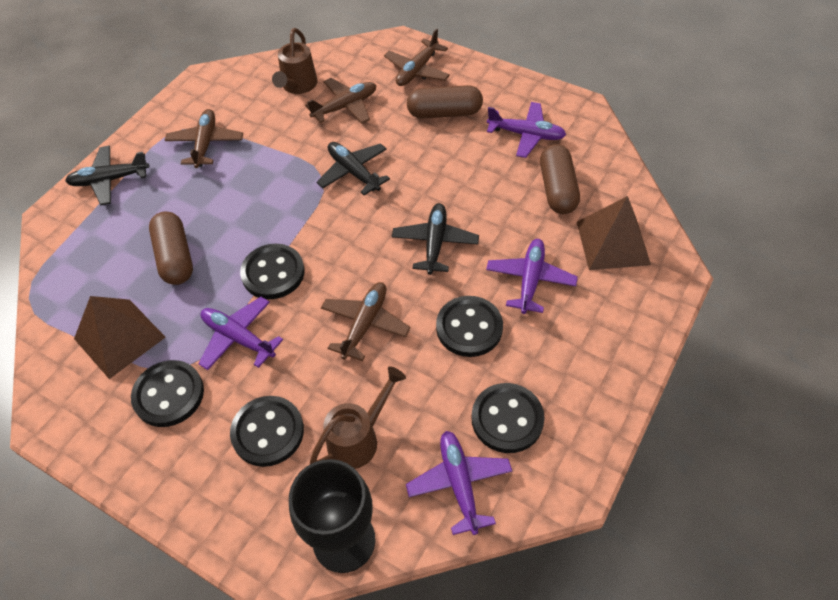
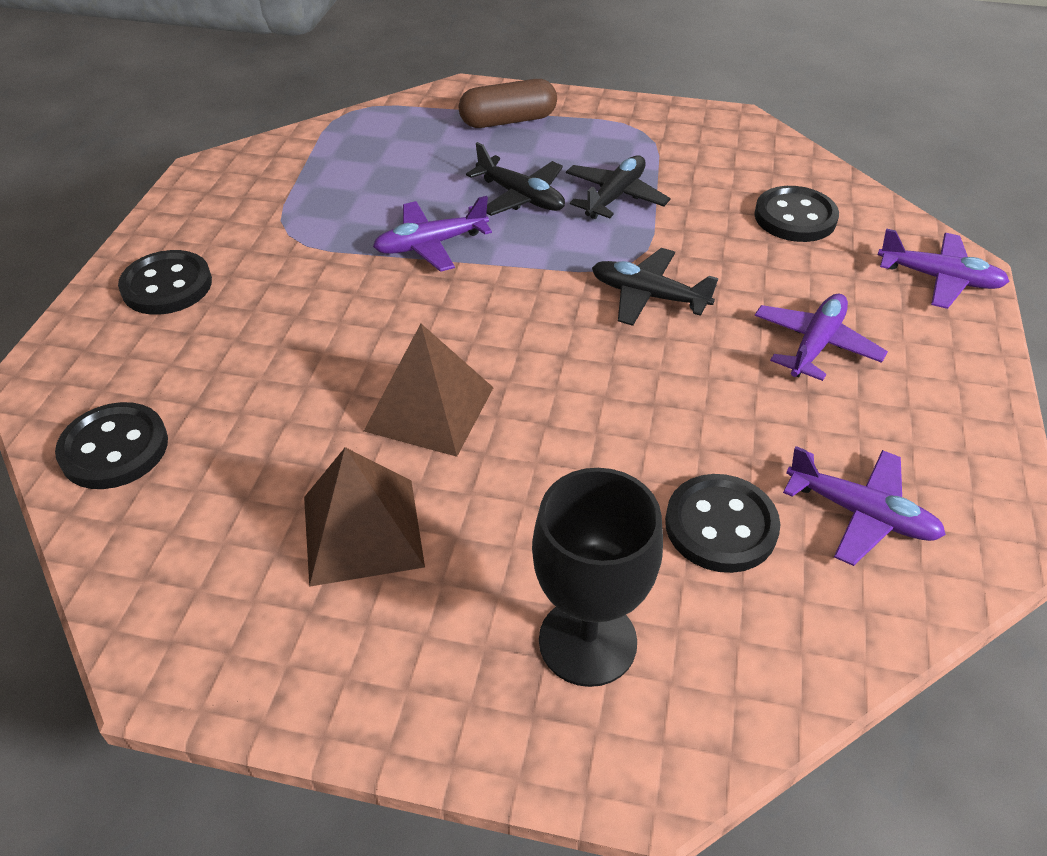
black button: [131,360,204,427] [230,396,304,467] [240,244,305,299] [436,296,503,357] [471,383,545,453] = 5 -> [55,402,168,489] [118,250,212,315] [665,474,780,573] [754,186,839,242] = 4
brown capsule: [149,212,193,285] [407,85,483,118] [540,144,580,214] = 3 -> [459,79,557,128] = 1
brown plane: [165,109,243,168] [305,78,376,124] [321,282,410,361] [384,29,450,86] = 4 -> none = 0
brown watering can: [272,28,318,94] [310,366,406,469] = 2 -> none = 0

